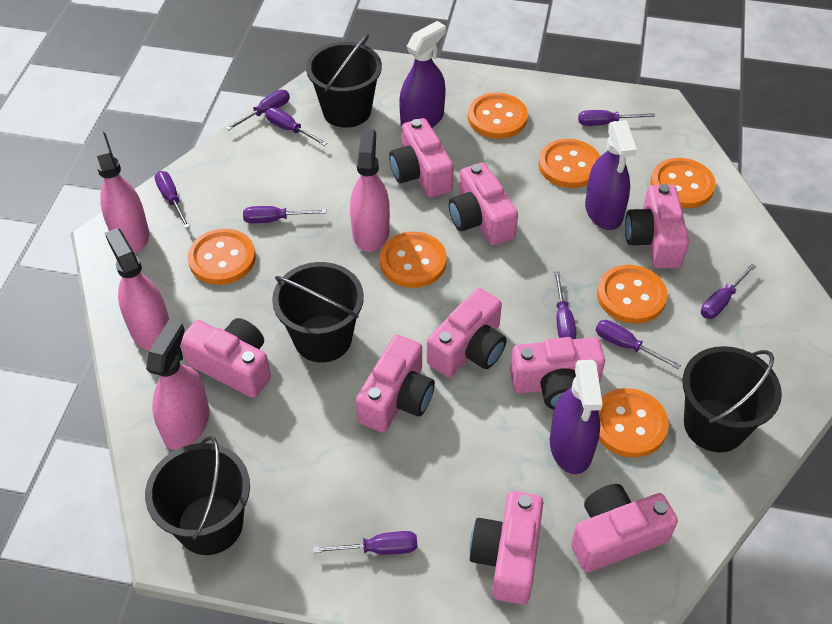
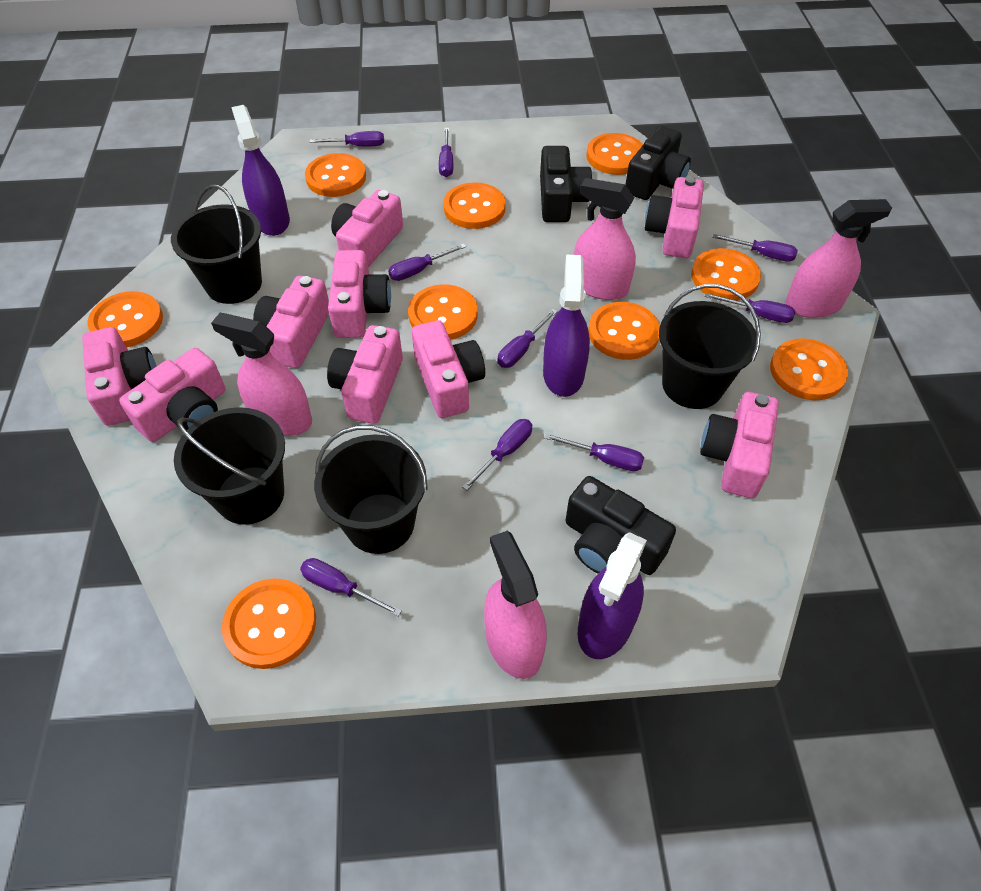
black camera: none = 0 -> [540,146,592,222] [566,476,676,575] [625,126,691,200] = 3
orange button: [188,229,256,285] [380,232,447,288] [468,93,528,139] [539,139,600,188] [597,265,667,324] [598,388,669,457] [651,158,715,209] = 7 -> [88,291,163,347] [222,578,316,669] [305,153,366,197] [408,284,478,340] [443,182,506,229] [586,133,643,175] [588,302,660,360] [691,248,761,300] [770,338,848,400] = 9

